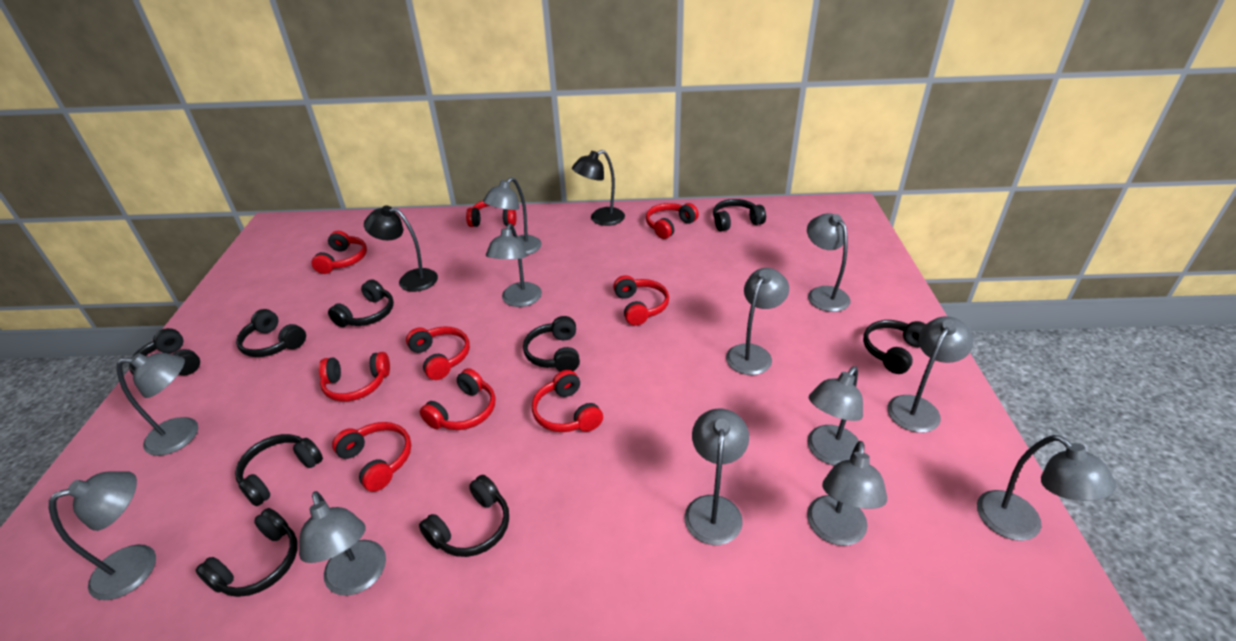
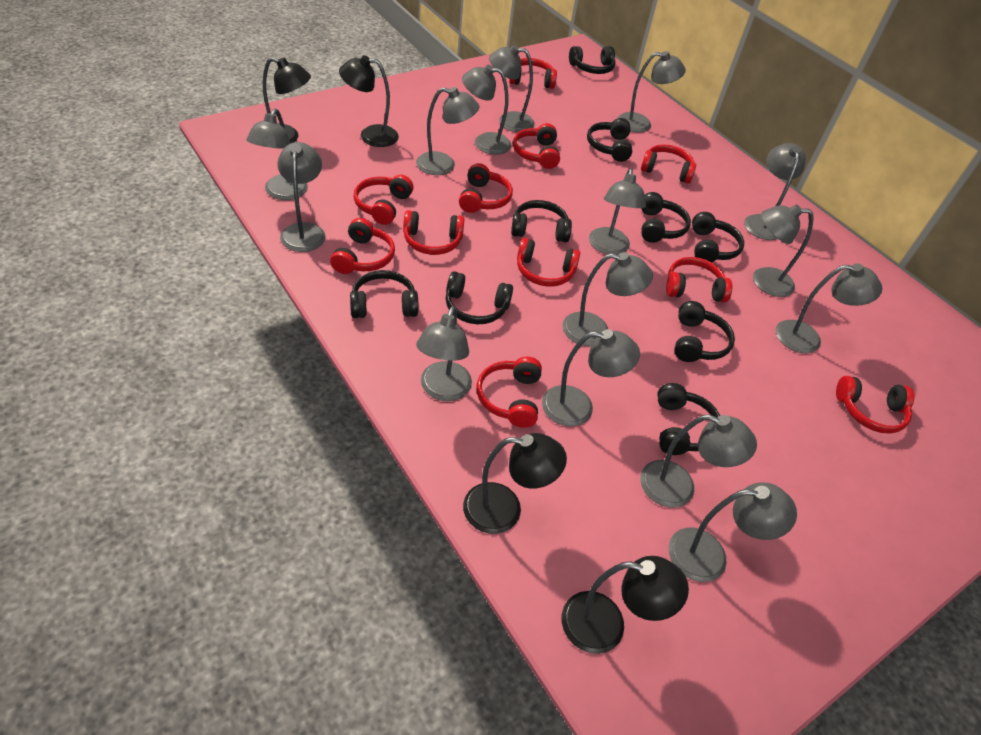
black lamp: [364,205,438,292] [572,150,625,226] = 2 -> [263,57,311,144] [339,55,399,147] [463,433,567,534] [562,556,689,654] = 4
grey lamp: [49,471,156,600] [117,353,198,456] [299,491,386,596] [483,177,542,255] [486,223,542,307] [684,409,749,545] [726,268,789,375] [807,213,850,312] [807,366,863,466] [807,441,887,546] [887,316,973,433] [977,435,1116,541] = 12 -> [247,109,308,200] [278,142,326,252] [416,87,479,175] [416,306,472,401] [462,65,511,155] [489,45,535,132] [542,329,640,426] [562,252,653,346] [589,168,646,255] [618,51,686,132] [640,414,757,507] [669,482,797,582] [744,143,806,240] [753,205,814,297] [776,263,882,353] = 15
red headphones: [312,231,367,274] [319,352,390,402] [332,422,411,492] [406,327,470,380] [420,368,495,430] [466,201,516,227] [532,370,603,432] [613,275,669,326] [646,203,699,239] = 9 -> [330,218,395,274] [354,175,414,225] [403,210,464,255] [459,163,513,213] [477,357,542,428] [509,58,557,89] [513,123,560,169] [517,238,580,287] [641,144,696,184] [666,257,732,303] [836,376,914,433] = 11

